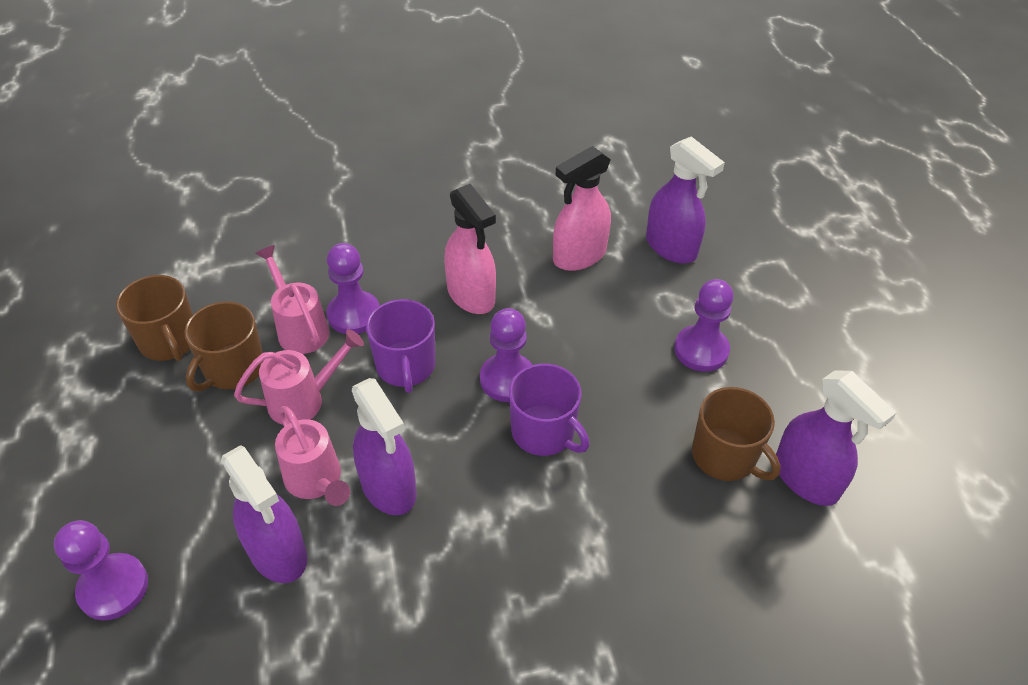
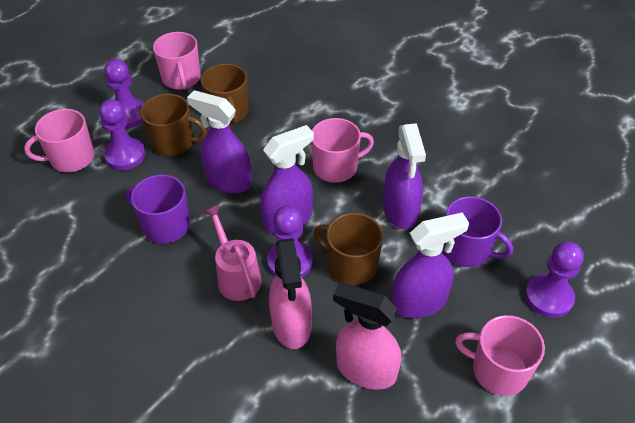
pink mug: none = 0 -> [24,109,94,172] [153,32,201,90] [311,118,374,183] [455,315,545,396] = 4
pink watering can: [234,329,364,425] [255,245,329,354] [275,406,350,506] = 3 -> [204,205,262,301] = 1

